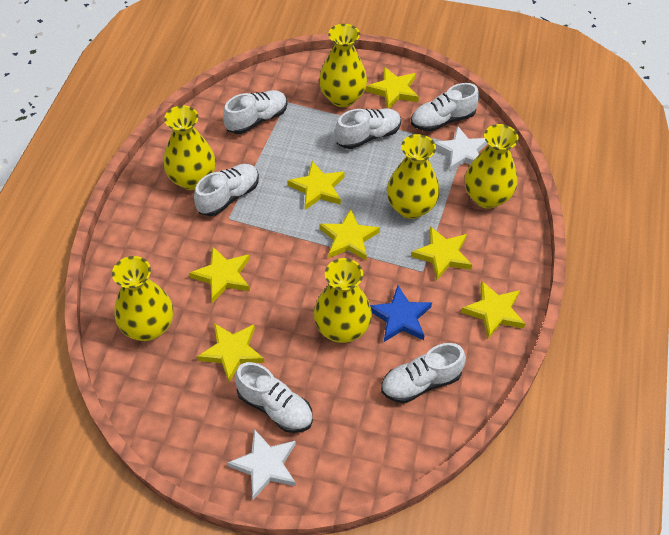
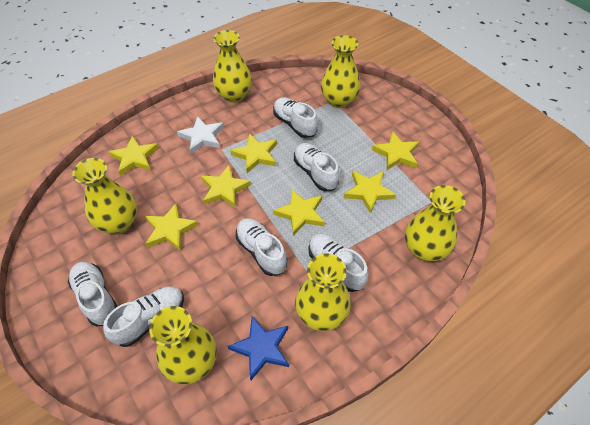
white star: [227,429,296,500] [435,126,488,172] = 2 -> [177,116,224,154] = 1

